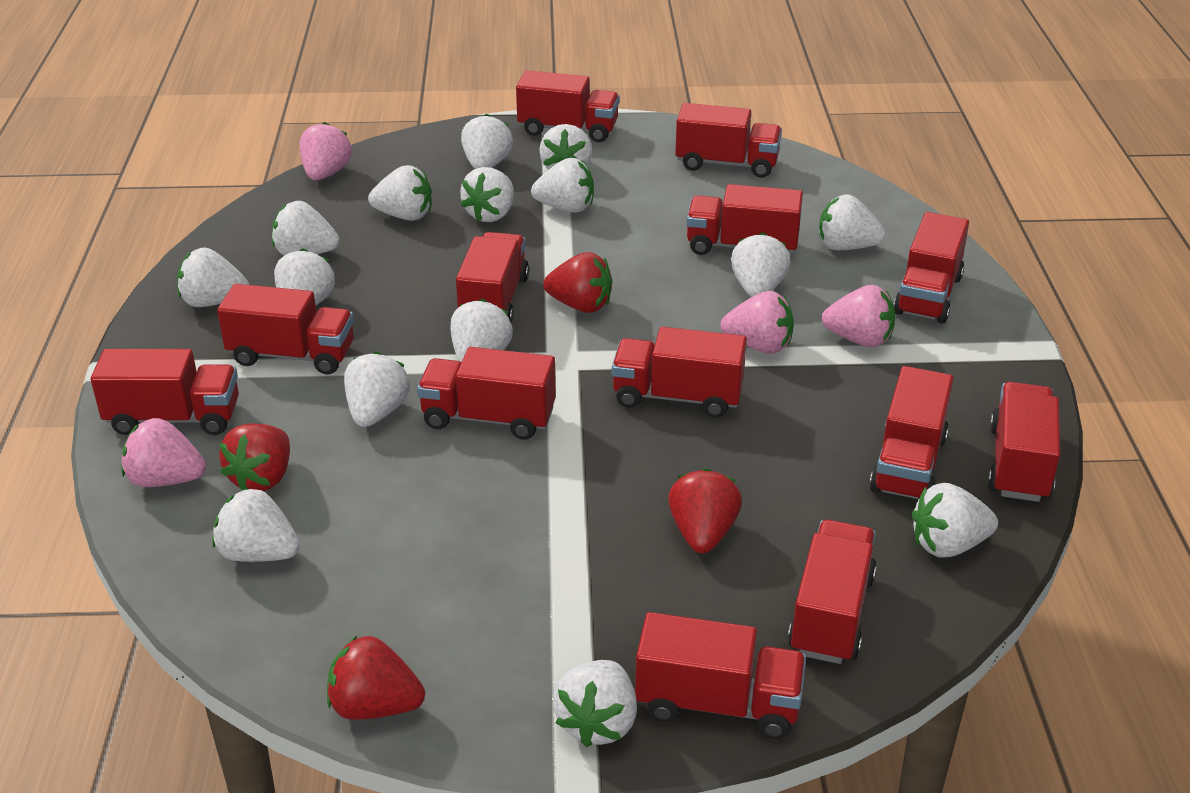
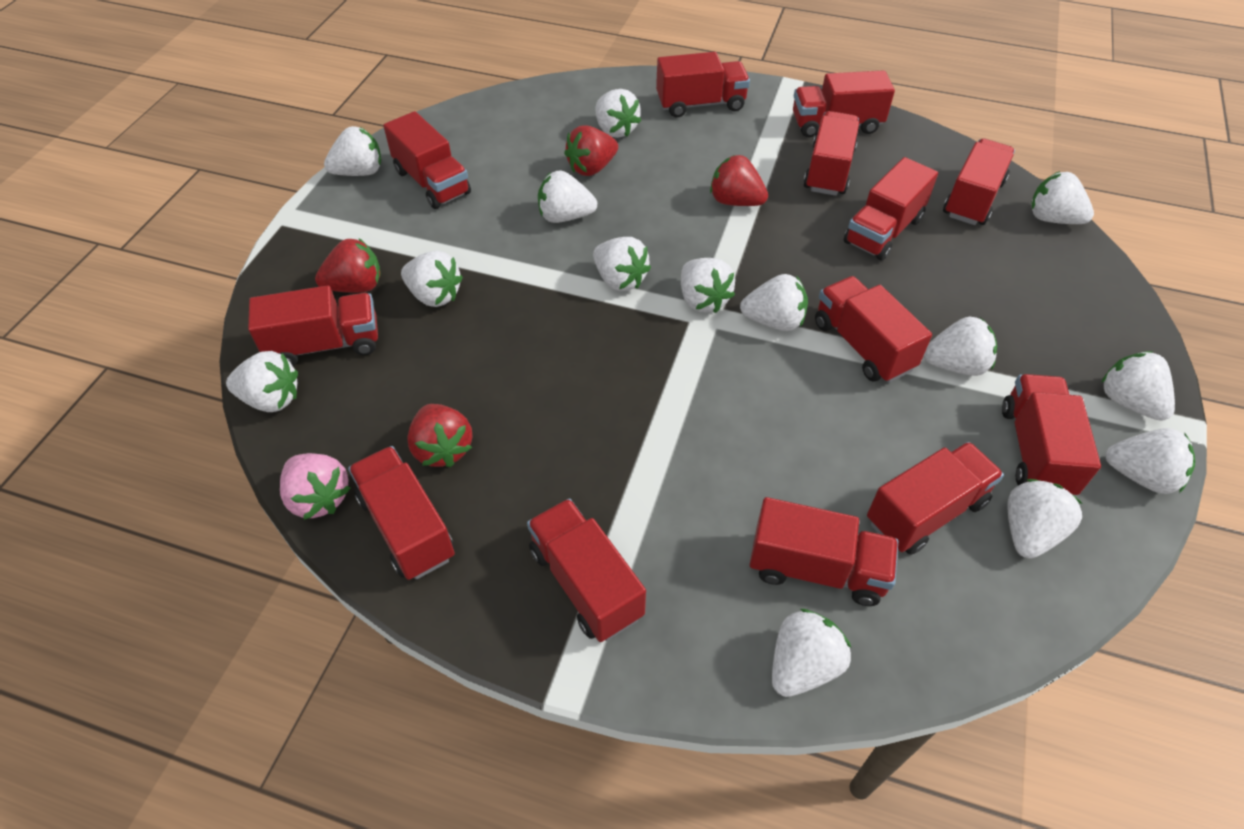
pink strawberry: [121,418,206,487] [300,122,352,180] [721,291,794,354] [822,285,895,347] = 4 -> [280,453,350,520] = 1
white strawberry: [177,248,249,307] [212,488,300,562] [272,201,339,256] [274,248,335,306] [344,352,410,427] [368,165,432,221] [451,299,513,362] [460,167,514,222] [461,114,513,169] [531,158,594,213] [539,124,592,170] [553,660,637,747] [731,232,791,297] [819,195,886,250] [912,483,998,558] = 15 -> [226,351,298,412] [324,126,381,176] [401,251,463,307] [538,170,597,223] [593,237,651,291] [596,89,641,138] [681,258,735,313] [740,274,808,331] [772,609,851,697] [924,317,997,376] [1007,479,1083,559] [1031,171,1094,224] [1101,351,1175,421] [1105,428,1195,494] = 14

